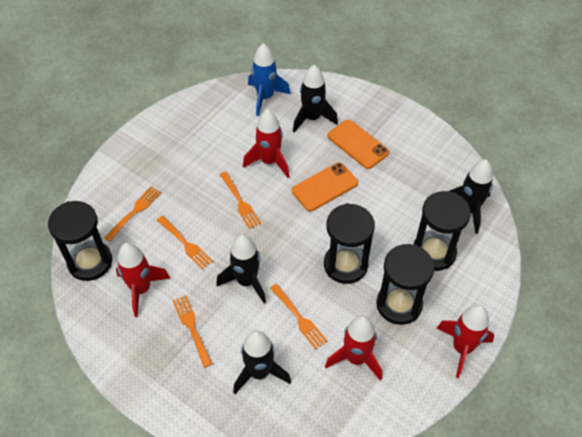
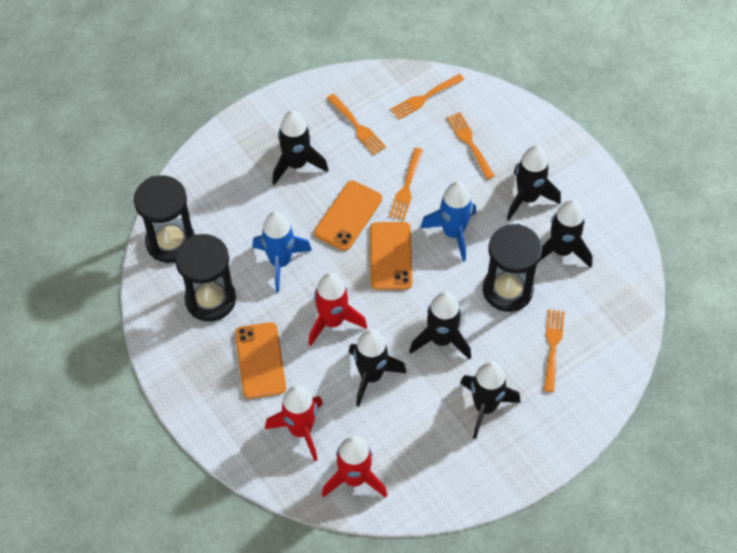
black hourglass: [48,201,112,281] [324,203,375,284] [376,244,434,325] [413,191,471,271] = 4 -> [134,175,195,263] [175,234,236,322] [483,224,542,312] = 3
black rocket: [216,235,266,304] [233,330,291,394] [293,65,338,133] [449,160,493,234] = 4 -> [272,110,328,185] [349,329,406,407] [409,292,471,360] [460,361,521,439] [507,145,561,220] [540,199,592,268] = 6
blue rocket: [248,43,291,116] = 1 -> [252,211,312,292] [420,181,476,261] = 2
orange phone: [292,162,358,212] [327,119,389,169] = 2 -> [235,322,286,399] [314,181,382,251] [370,222,412,290] = 3
red rocket: [116,243,171,317] [243,109,289,178] [325,315,382,381] [437,304,495,378] = 4 -> [265,385,323,461] [309,273,367,346] [322,436,387,498] = 3

